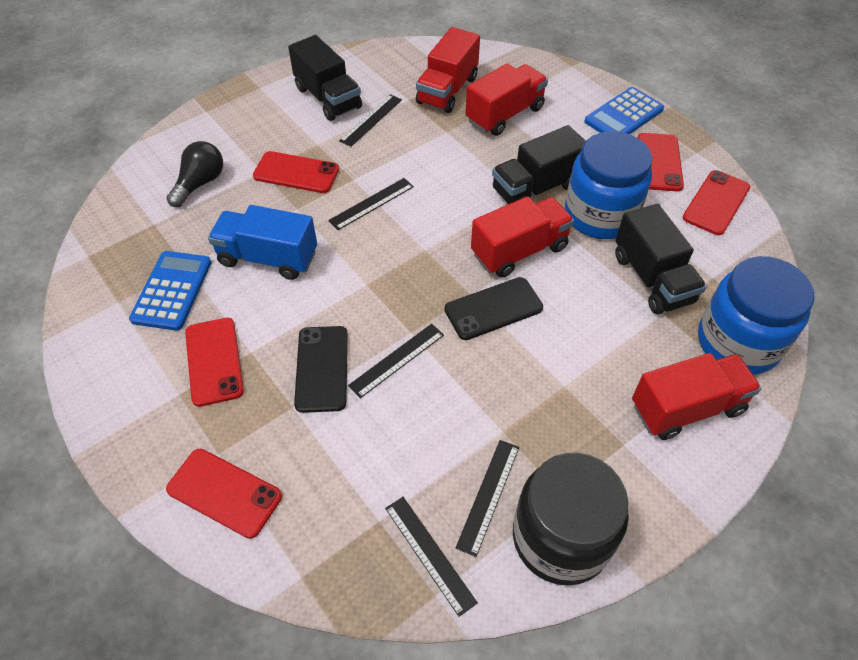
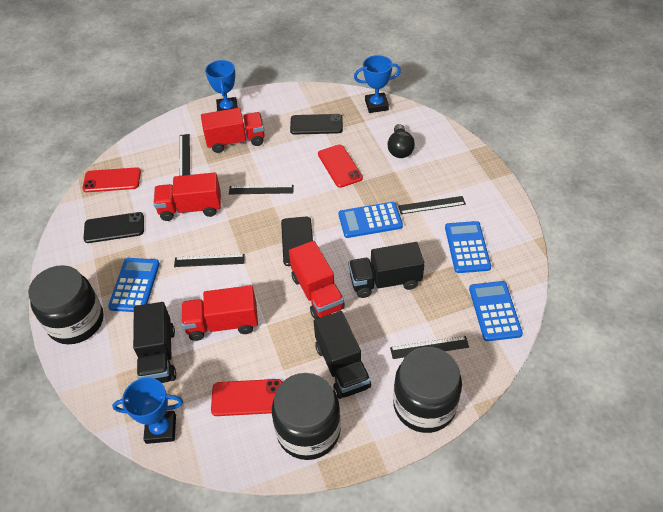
black jar: [513,452,629,585] = 1 -> [28,265,104,344] [272,373,341,460] [393,347,462,433] = 3
black phone: [294,326,348,413] [444,277,543,340] = 2 -> [84,212,144,243] [281,217,313,266] [290,114,343,135] = 3
blue calculator: [129,251,212,331] [584,87,664,134] = 2 -> [108,258,160,312] [339,202,403,238] [445,221,491,273] [469,281,523,341] = 4
blue jar: [565,131,652,239] [698,256,814,375] = 2 -> none = 0
blue trophy: none = 0 -> [112,378,183,444] [205,60,238,111] [354,55,401,113] = 3
blue truck: [208,205,317,280] = 1 -> none = 0
red phone: [166,449,282,539] [185,318,244,407] [253,151,339,193] [638,133,684,191] [683,170,750,235] = 5 -> [82,167,141,192] [211,379,282,416] [318,144,363,188] = 3

